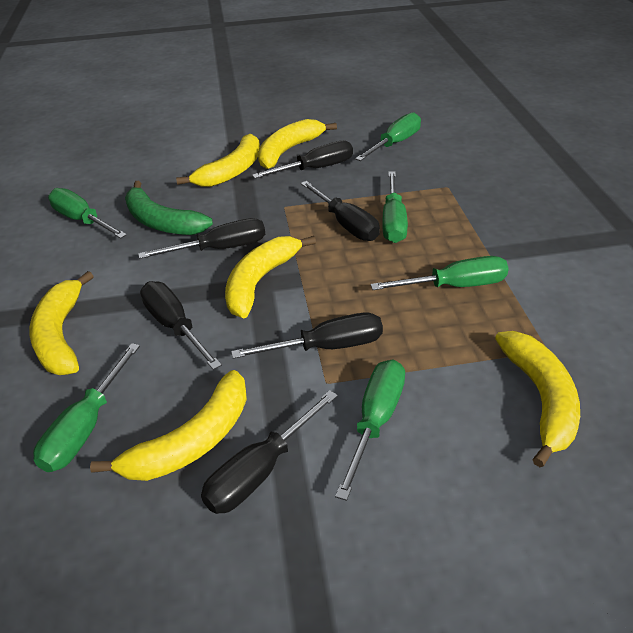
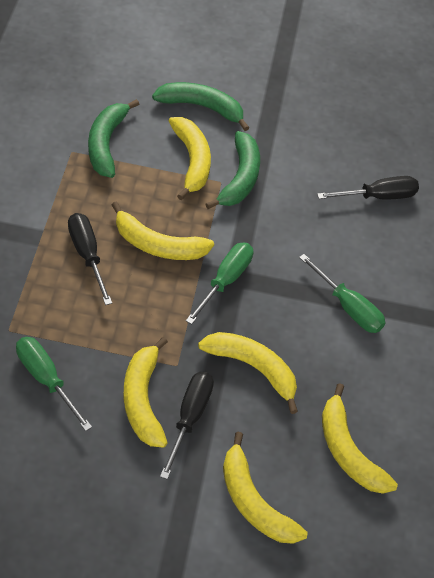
black screwdriver: [138,218,265,259] [140,281,222,370] [201,390,338,514] [231,313,383,359] [252,140,353,179] [301,181,380,241] = 6 -> [68,213,112,305] [160,372,214,479] [317,176,419,200] = 3
green banana: [125,181,213,235] = 1 -> [88,99,139,178] [152,82,249,131] [205,131,260,209] = 3
green screwdriver: [33,343,140,472] [48,188,127,239] [335,359,405,501] [355,112,421,161] [371,256,509,290] [382,171,408,243] = 6 -> [16,337,92,431] [186,243,253,325] [299,254,385,333] = 3

